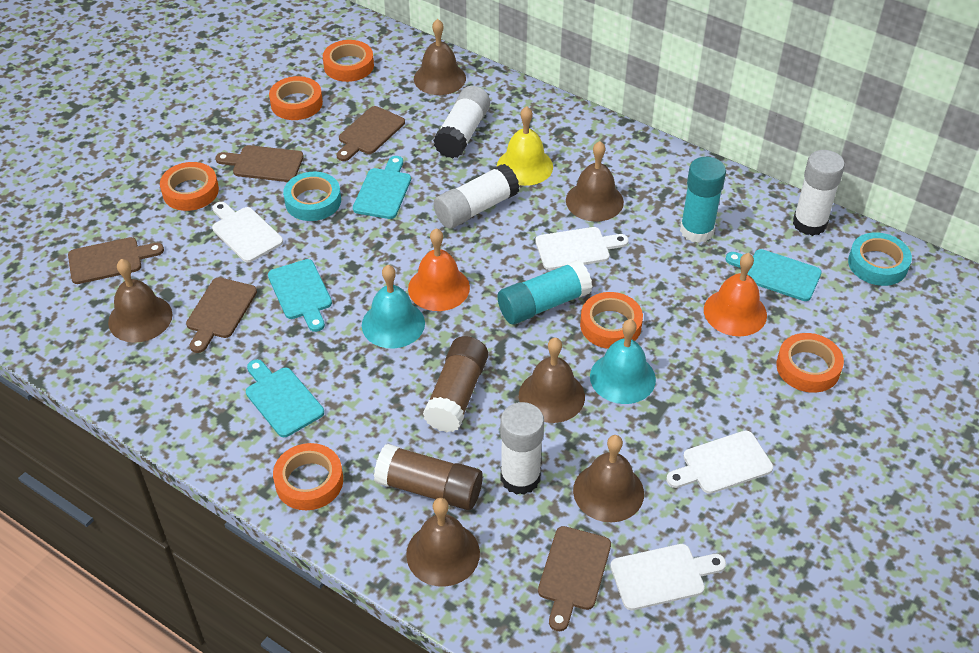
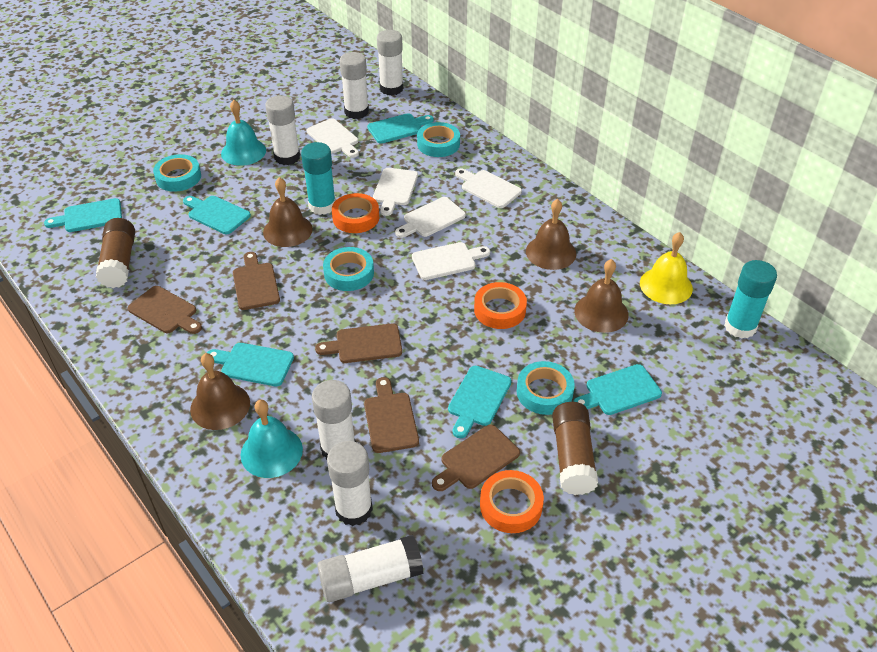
brown bell: [108,259,172,343] [406,498,480,587] [414,19,466,95] [519,338,585,423] [566,141,624,222] [573,435,644,522] = 6 -> [190,353,250,430] [263,177,313,247] [526,199,576,270] [574,259,628,333] = 4
orange bell: [408,228,470,311] [704,253,767,336] = 2 -> none = 0
orange tape: [160,162,219,211] [269,76,323,120] [273,443,343,510] [323,40,374,82] [580,292,643,349] [776,333,844,393] = 6 -> [332,193,379,233] [474,282,527,329] [480,470,544,533] = 3
turquoise cutting board: [246,359,324,437] [268,259,332,332] [353,156,411,219] [725,249,822,301] = 4 -> [44,198,122,232] [183,196,251,234] [207,343,294,386] [367,113,434,144] [448,366,511,438] [573,364,662,415] = 6
turquoise tape: [283,172,341,221] [848,233,912,286] = 2 -> [153,154,201,192] [323,247,374,291] [417,122,460,157] [517,361,575,415] = 4
white cutting board: [212,202,283,263] [535,227,629,270] [610,544,726,610] [666,431,773,494] = 4 -> [307,118,359,158] [373,168,418,216] [395,197,466,238] [412,242,490,280] [455,168,522,208] = 5
white glue stick: [433,86,490,159] [433,164,520,229] [500,402,544,495] [793,150,845,236] = 4 -> [265,95,300,165] [312,380,356,460] [317,535,424,602] [327,441,373,526] [340,52,369,119] [377,30,404,95] = 6

